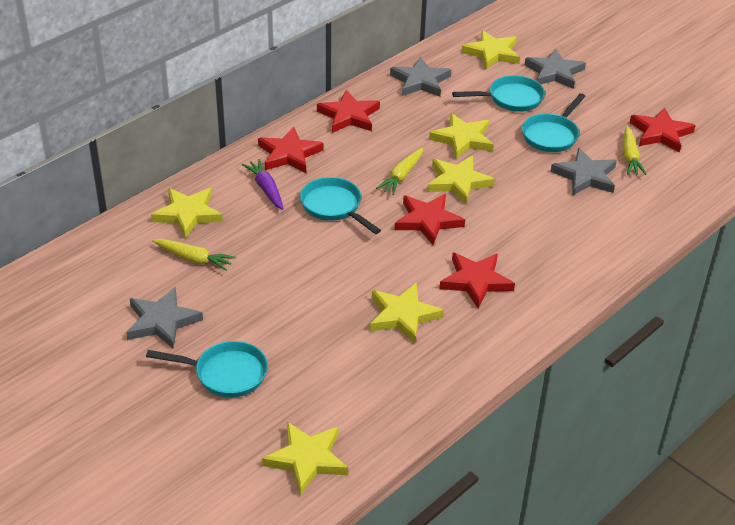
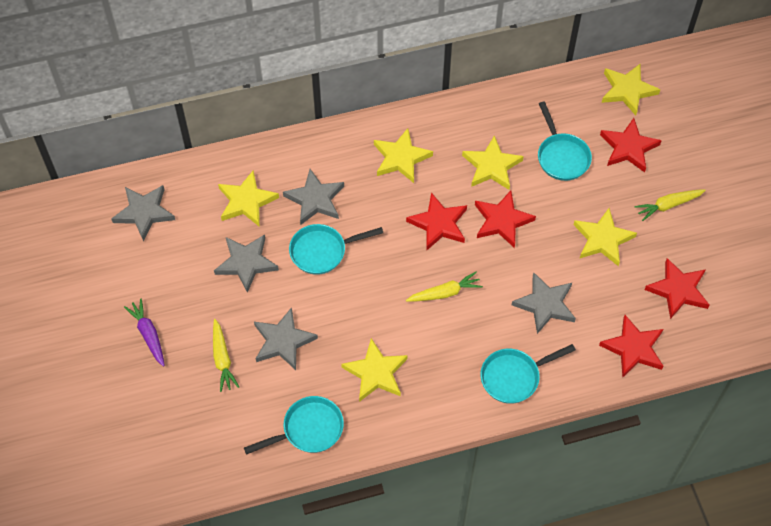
grey star: [126,287,203,349] [390,57,451,97] [525,49,586,89] [551,148,617,195] = 4 -> [111,185,175,241] [214,234,279,293] [254,307,318,370] [283,169,344,225] [512,272,576,334] = 5

